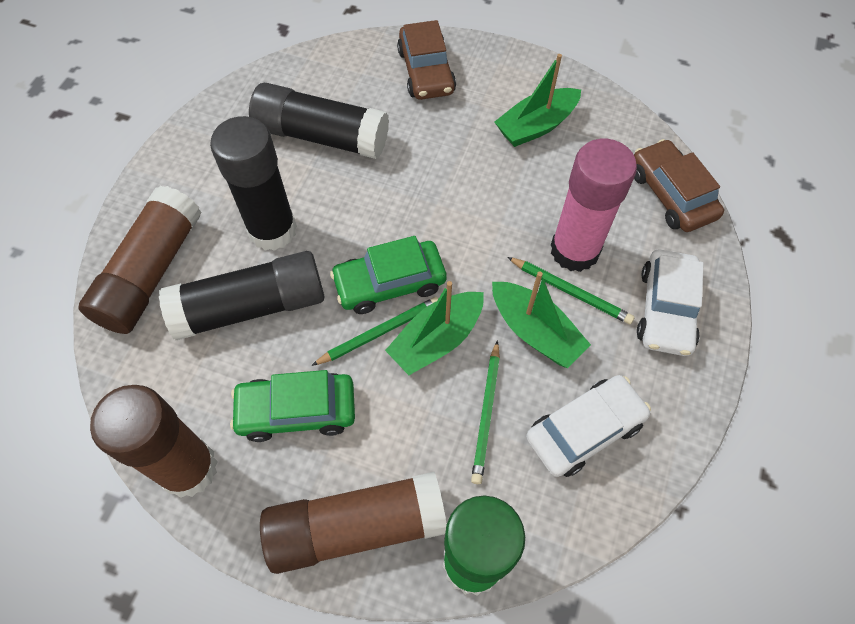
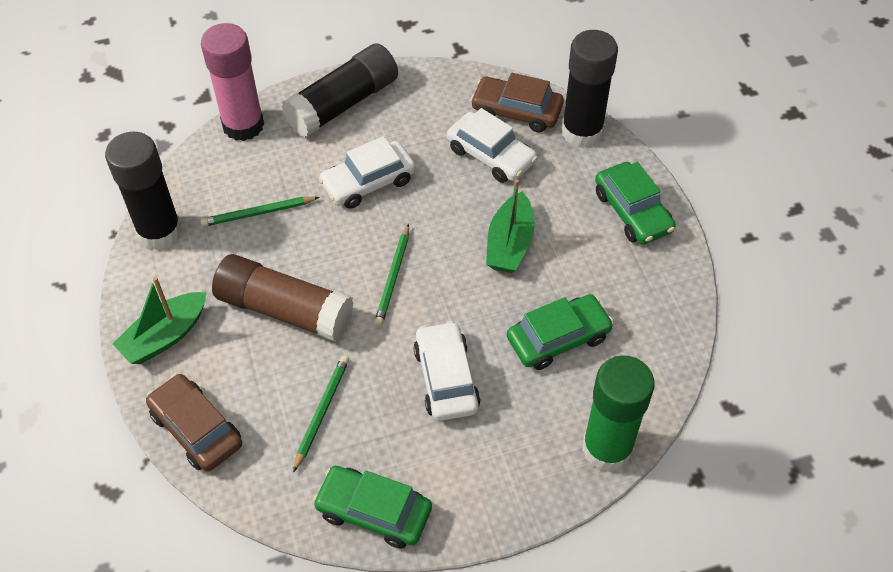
brown glue stick: [78,186,202,334] [90,385,218,498] [260,472,447,574] = 3 -> [212,254,354,342] = 1
green boat: [385,281,484,375] [492,272,591,368] [494,54,581,147] = 3 -> [113,277,207,364] [486,179,535,273] = 2
green car: [230,370,355,442] [330,236,447,314] = 2 -> [313,466,432,549] [507,294,614,370] [595,162,676,244] = 3
white car: [526,375,651,477] [637,249,704,356] = 2 -> [319,136,416,209] [414,321,480,421] [447,108,538,183] = 3

